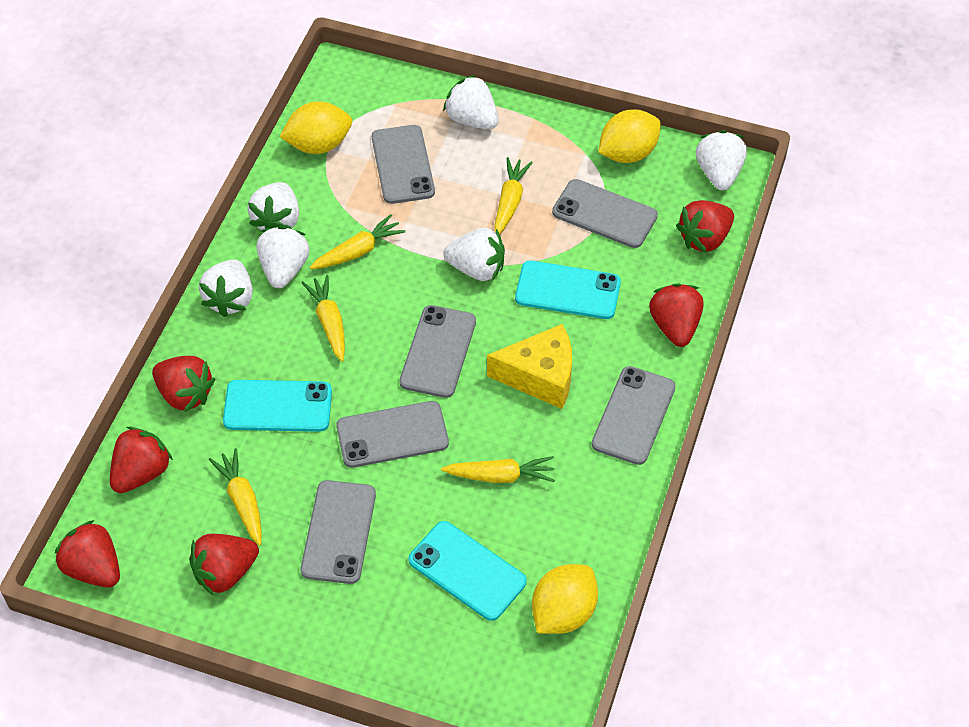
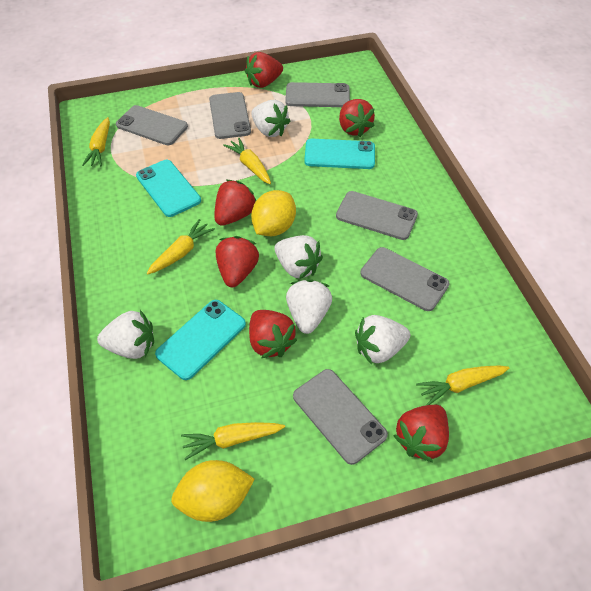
white strawberry: [199,259,253,317] [247,182,299,230] [257,226,310,288] [443,75,499,130] [443,228,505,281] [696,130,747,190] = 6 -> [97,310,154,359] [251,100,290,137] [274,235,323,279] [286,279,332,334] [355,315,410,364] = 5
yellow cheese: [487,324,572,409] = 1 -> none = 0
yellow lemon: [279,101,352,154] [532,564,598,634] [598,109,661,163] = 3 -> [171,460,255,522] [251,190,296,236] = 2

